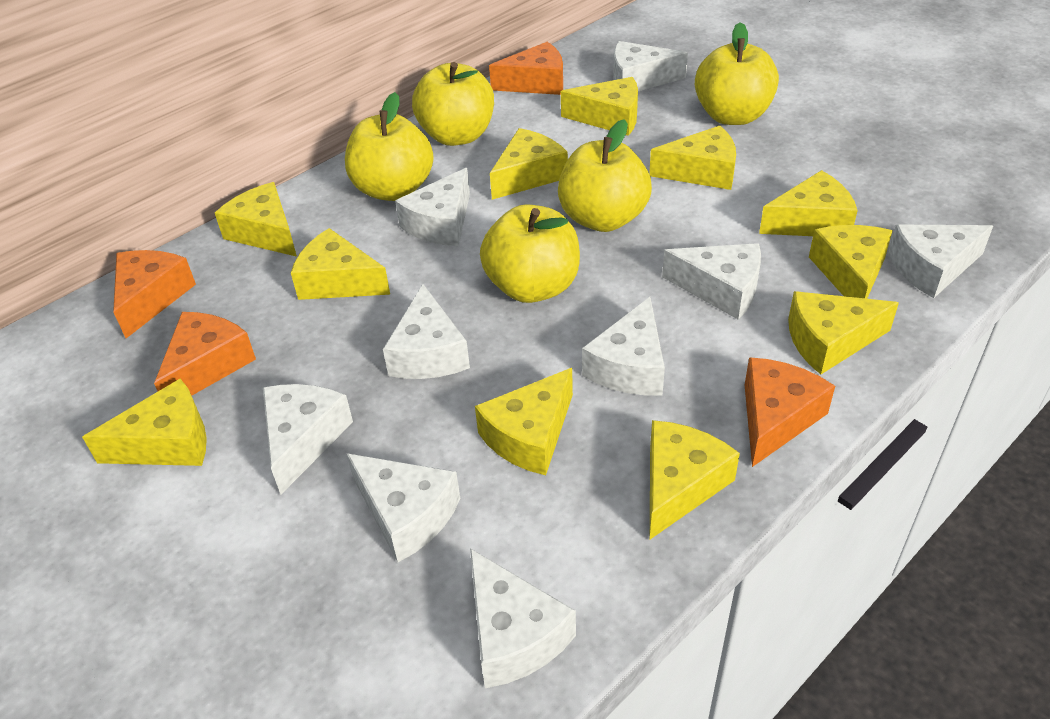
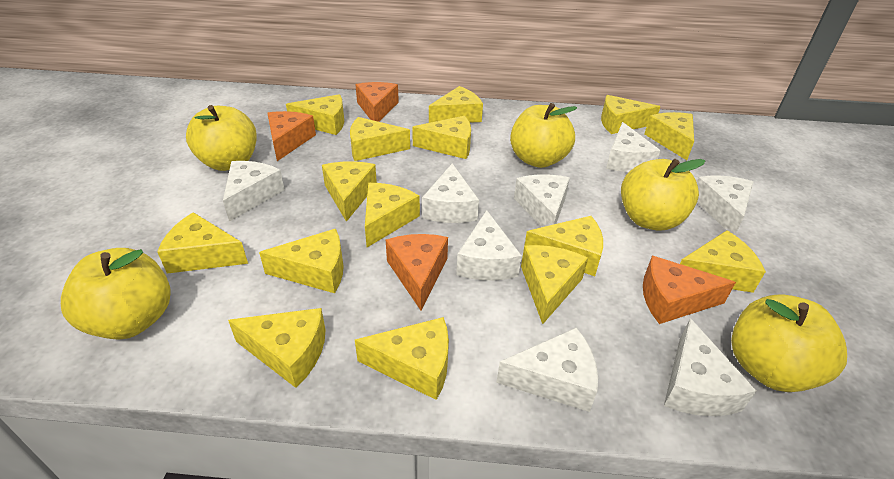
white cheese: [263,384,353,494] [346,453,460,562] [383,284,470,379] [395,168,470,246] [470,548,576,688] [582,297,665,395] [613,41,688,91] [662,243,761,319] [888,225,993,298] = 9 -> [223,161,285,222] [422,163,479,223] [456,210,522,281] [497,327,598,412] [514,174,570,227] [606,122,661,172] [664,318,757,416] [697,176,754,235] = 8
yellow cheese: [82,379,207,466] [215,182,297,257] [291,228,390,300] [475,368,573,475] [490,128,568,200] [561,77,638,136] [649,125,736,190] [650,420,740,539] [759,170,858,236] [788,291,899,374] [809,225,893,299] = 11 -> [157,212,248,274] [228,308,325,388] [259,229,344,293] [286,94,344,135] [322,161,377,222] [350,117,410,161] [355,317,449,400] [365,183,420,247] [412,116,471,159] [429,86,483,123] [521,245,588,324] [525,216,603,276] [601,95,661,134] [644,112,694,160] [680,230,766,293] = 15

